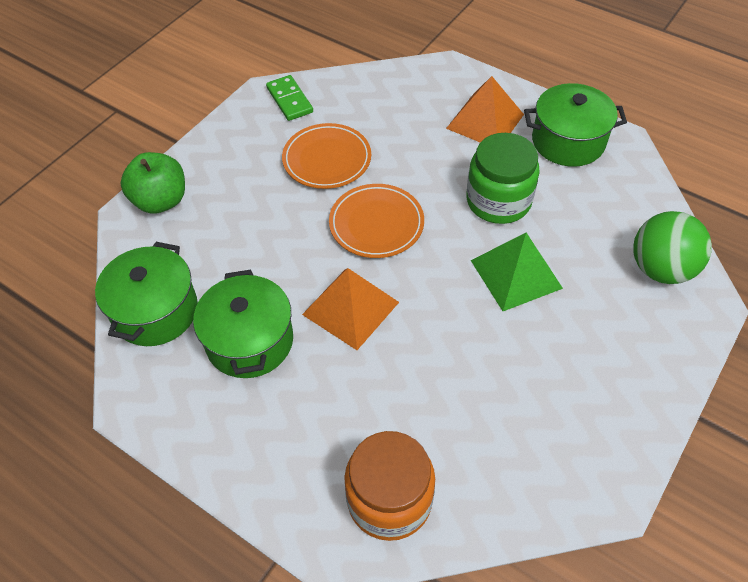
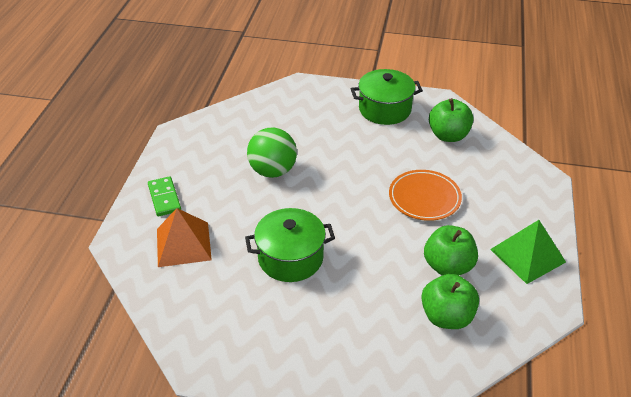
green apple: [121,152,185,214] = 1 -> [421,274,479,329] [424,225,478,276] [429,98,473,142] = 3
green jar: [466,133,540,224] = 1 -> none = 0
green pot: [95,242,198,346] [193,269,293,378] [524,83,627,167] = 3 -> [245,208,335,282] [351,69,423,125] = 2
orange jar: [344,431,435,541] = 1 -> none = 0
orange plate: [282,123,371,189] [329,184,424,258] = 2 -> [389,170,462,221] = 1
orange pyramid: [302,268,399,350] [446,76,524,142] = 2 -> [157,208,212,267] = 1

